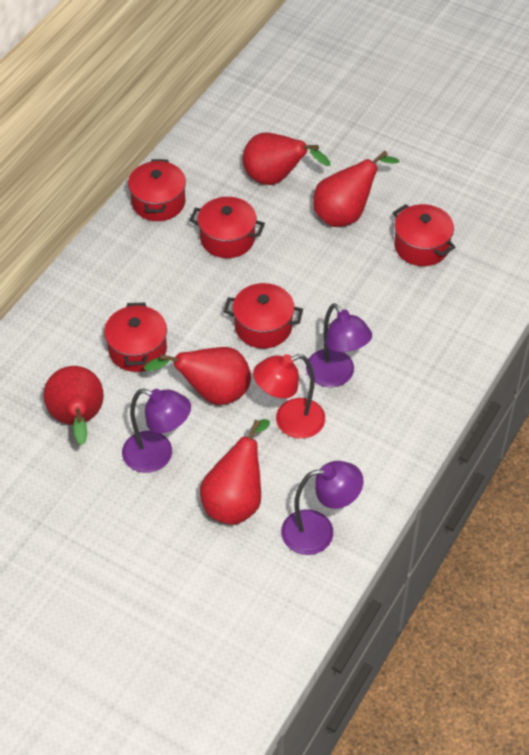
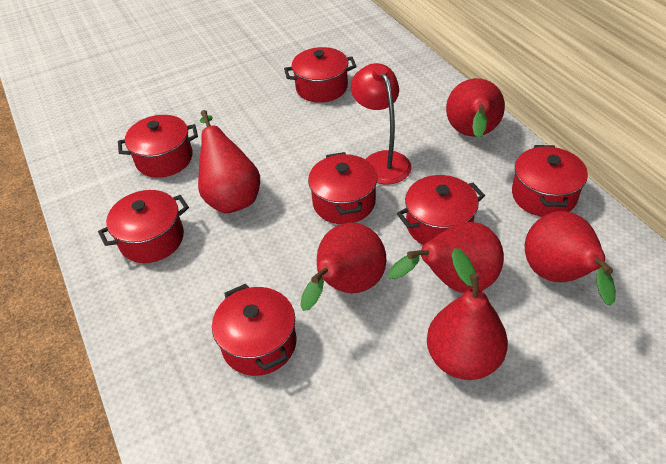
purple lamp: [122,388,191,473] [281,461,364,555] [306,303,372,387] = 3 -> none = 0
red pear: [43,366,104,445] [144,347,251,405] [200,419,270,525] [242,132,331,185] [313,151,399,227] = 5 -> [198,110,260,213] [300,223,386,311] [388,222,504,293] [427,248,508,380] [446,78,505,138] [525,211,616,306] = 6
red pot: [104,303,167,372] [128,159,186,221] [190,197,265,258] [224,283,303,349] [393,204,456,266] = 5 -> [98,190,189,263] [118,115,198,178] [212,284,297,376] [284,47,357,103] [308,152,378,224] [397,175,485,245] [512,145,588,217] = 7

